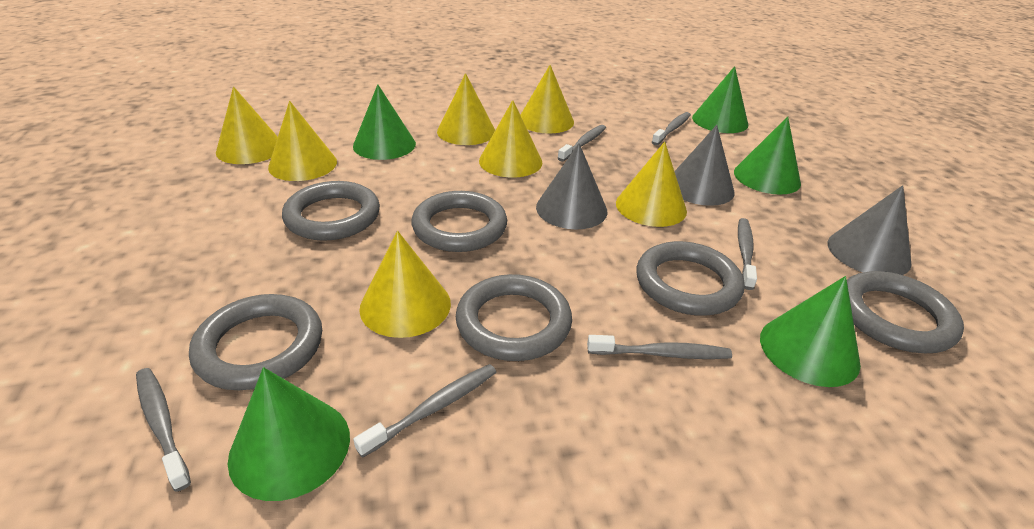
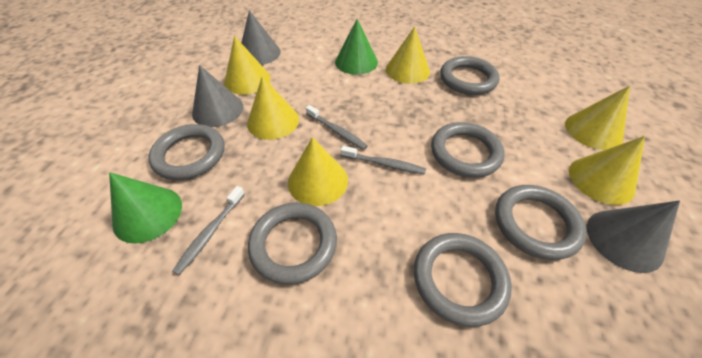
green cone: [228,367,350,501] [353,84,416,160] [692,66,748,133] [734,116,801,195] [760,276,861,387] = 5 -> [109,172,182,244] [335,19,378,75] = 2
grey toothbrush: [136,368,191,492] [353,364,496,458] [558,125,606,162] [587,335,732,359] [652,112,691,145] [738,218,757,290] = 6 -> [173,186,245,275] [306,105,368,150] [341,146,426,175] = 3
yellow cone: [216,86,278,164] [268,101,337,181] [359,231,451,338] [437,73,495,145] [479,100,542,178] [521,65,574,133] [616,142,687,227] = 7 -> [224,36,271,95] [247,76,299,140] [288,137,348,206] [386,26,430,84] [565,86,630,150] [569,136,645,205] = 6

